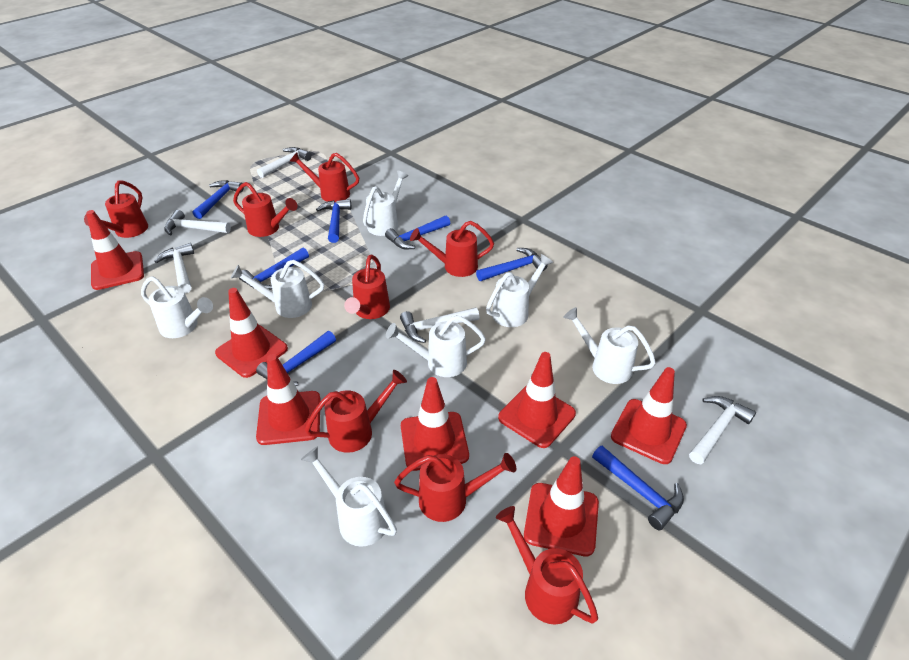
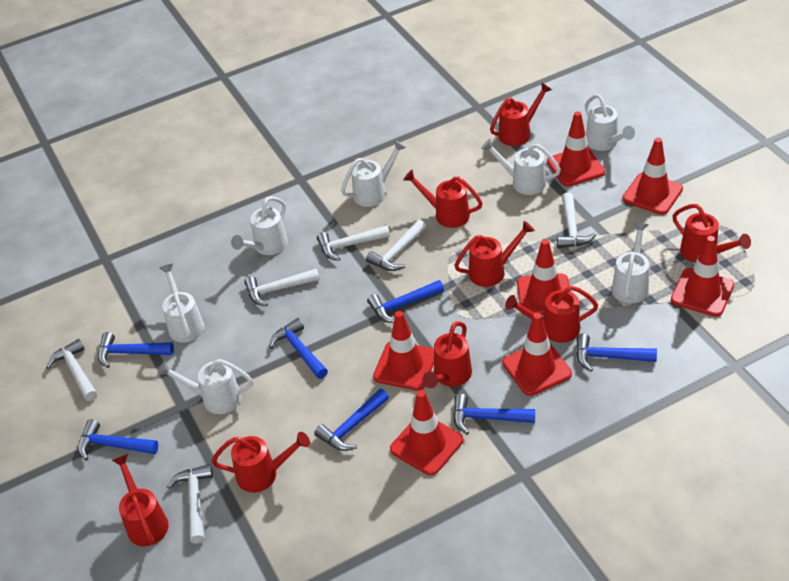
white hammer: [154,243,194,293] [164,210,231,236] [257,147,312,178] [400,308,480,343] [689,396,756,464] = 5 -> [46,339,97,401] [167,464,213,544] [244,268,320,306] [317,225,390,261] [366,220,426,271] [557,192,597,248] = 6

